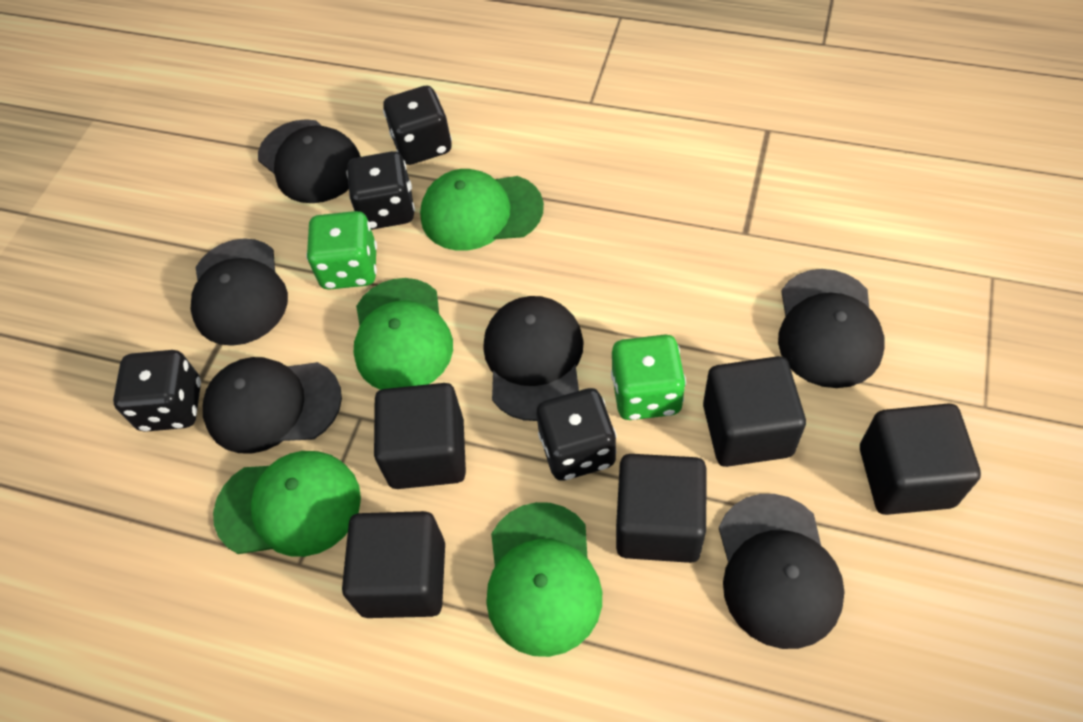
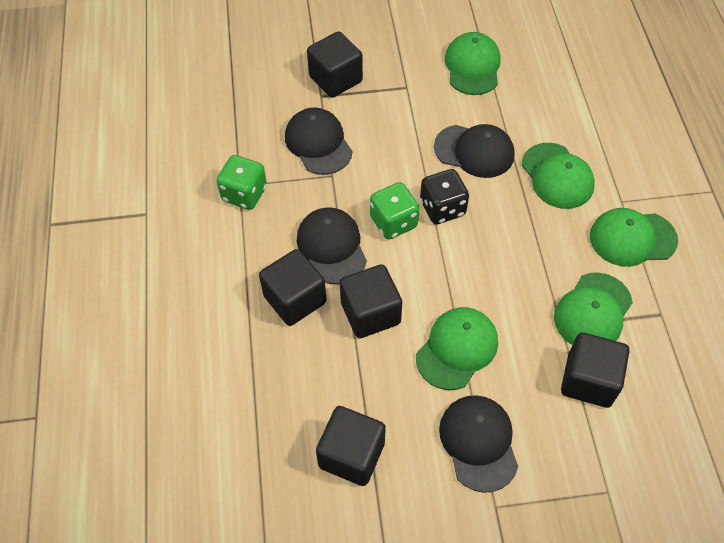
black cap: [190,238,288,346] [203,357,342,454] [258,119,361,203] [483,296,584,421] [719,494,845,649] [778,269,885,388] = 6 -> [285,108,353,175] [297,207,367,284] [434,124,515,178] [439,395,518,493] = 4
black dice: [113,350,201,432] [346,151,415,230] [383,86,452,165] [536,388,617,481] = 4 -> [420,169,469,224] = 1
green cap: [213,451,361,557] [354,278,453,390] [420,169,544,251] [486,502,602,657] = 4 -> [416,307,498,390] [445,32,501,95] [522,143,595,209] [554,272,633,345] [590,208,678,267] = 5

